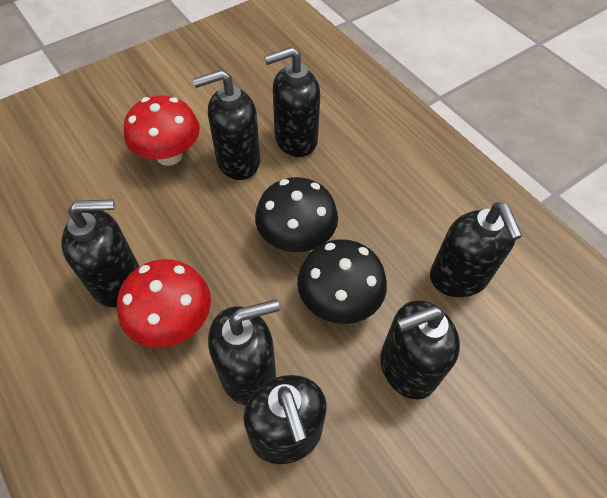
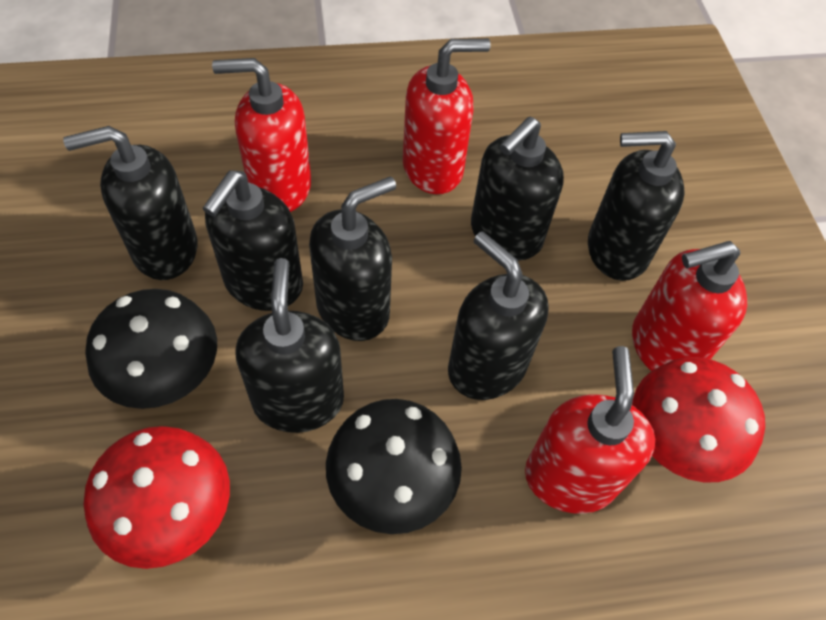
red soap dispenser: none = 0 -> [212,58,311,212] [403,38,491,194] [525,346,655,514] [632,241,747,371] = 4

